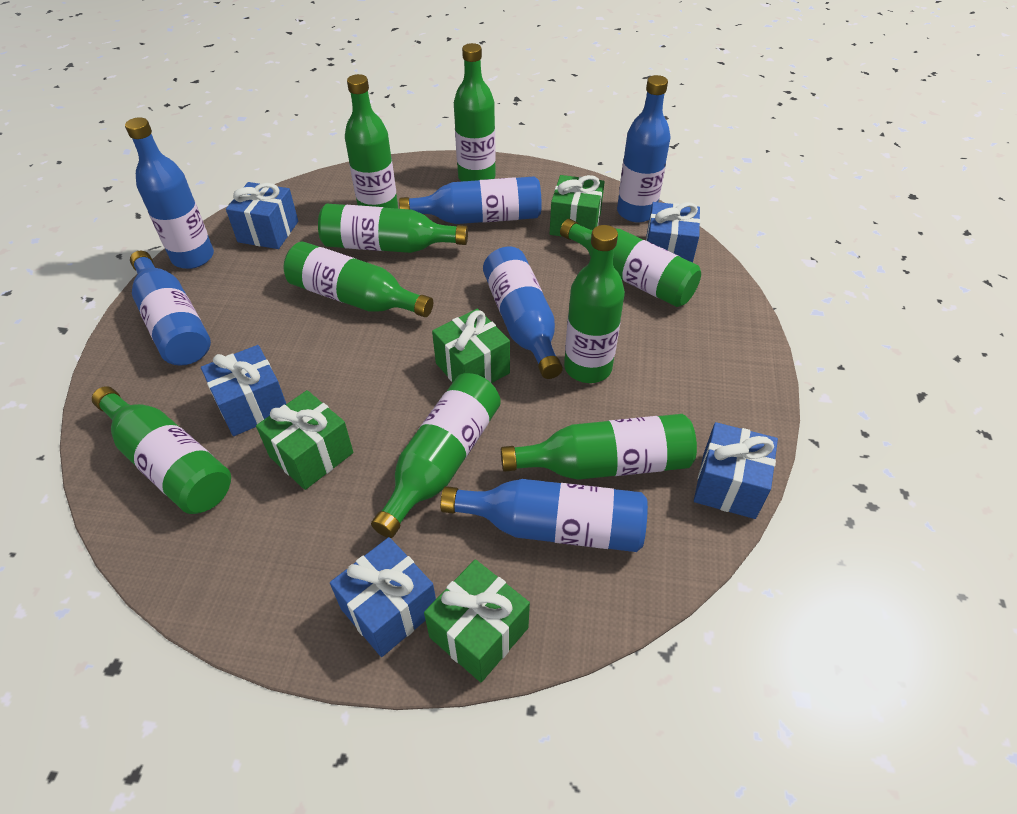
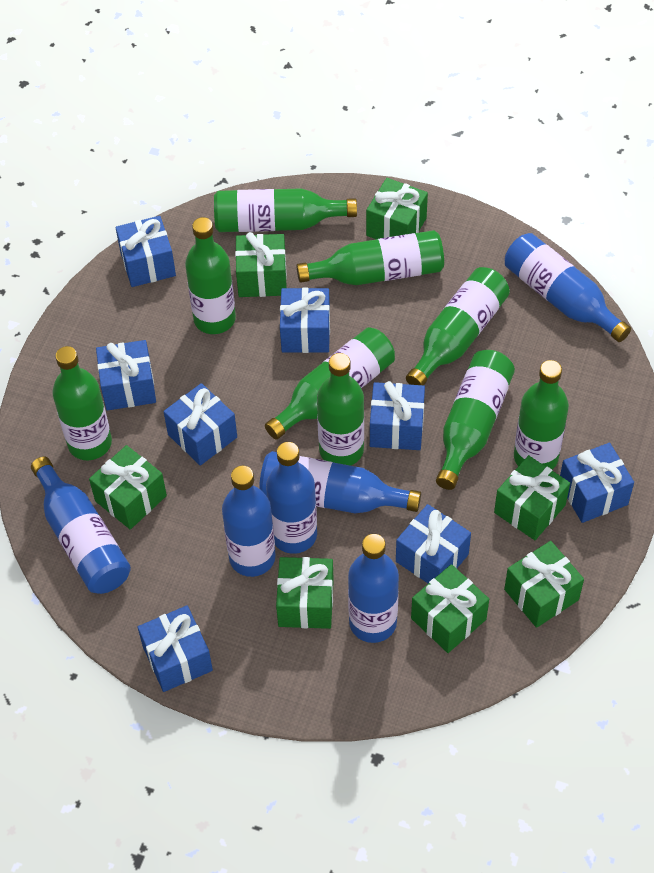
blue gift: [201,345,286,436] [226,182,298,249] [330,537,436,657] [646,202,700,263] [694,422,778,519] = 5 -> [96,340,156,411] [116,216,176,287] [138,605,213,692] [164,383,237,466] [280,288,330,353] [370,381,425,450] [396,504,471,584] [560,443,634,523] = 8
green gift: [256,390,353,490] [424,559,530,682] [432,309,510,383] [550,175,605,237] = 4 -> [89,445,167,529] [235,232,287,297] [276,557,334,629] [366,178,428,239] [411,564,489,653] [494,455,570,540] [504,541,584,628] = 7

